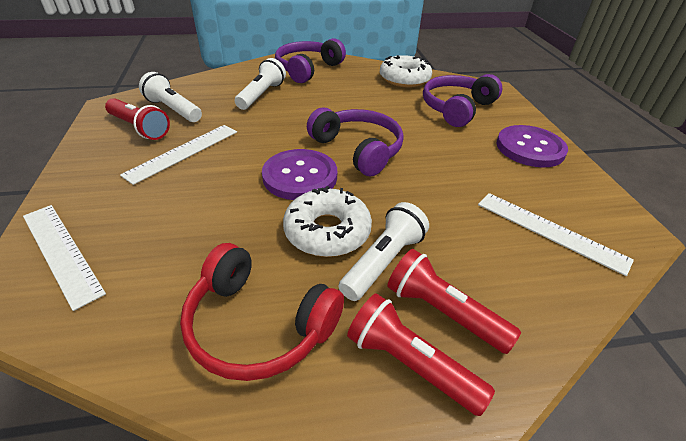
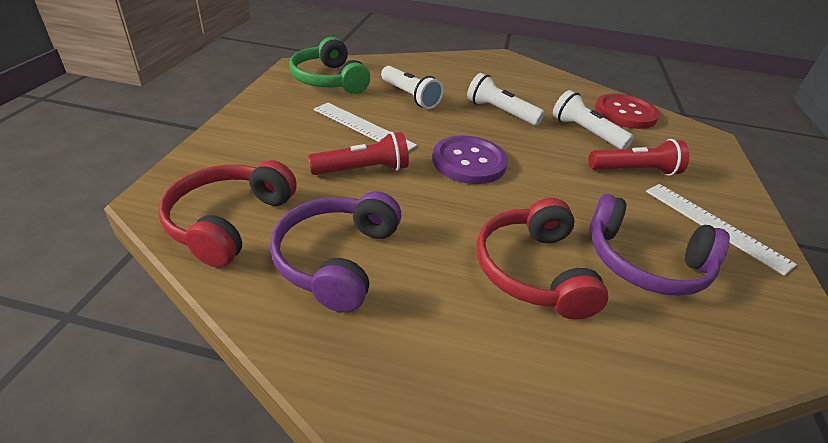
green headphones: none = 0 -> [289,37,370,94] = 1
purple button: [262,149,337,200] [496,125,568,167] = 2 -> [432,135,508,184] = 1
purple headphones: [275,38,346,83] [307,108,404,176] [423,74,502,127] = 3 -> [270,191,402,313] [589,194,730,296] = 2
red button: none = 0 -> [595,93,660,129] = 1
red flashlight: [105,98,170,140] [347,293,495,416] [387,249,521,354] = 3 -> [308,132,409,175] [589,139,689,176] = 2
red headphones: [180,243,344,381] = 1 -> [159,160,297,267] [477,198,608,320] = 2
white donut: [283,186,372,257] [380,55,432,87] = 2 -> none = 0
white ruler: [23,205,106,311] [120,125,237,185] [478,193,634,276] = 3 -> [314,103,417,151] [646,184,797,276] = 2

